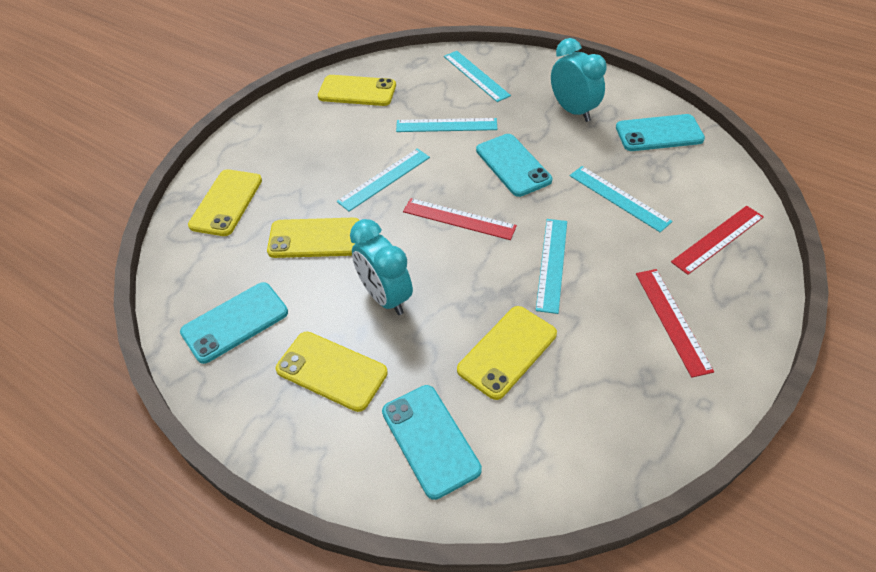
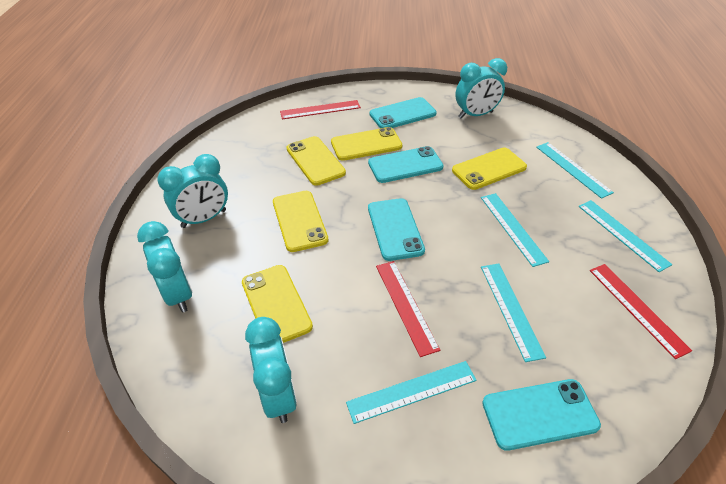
turquoise clock: [350,219,413,315] [551,38,607,122] = 2 -> [137,221,192,313] [157,154,228,228] [245,317,297,423] [455,58,507,119] = 4

